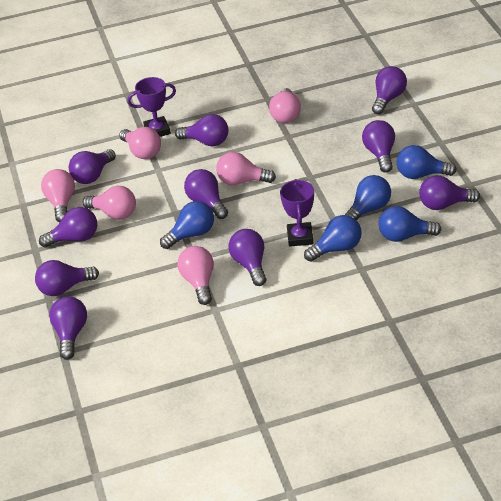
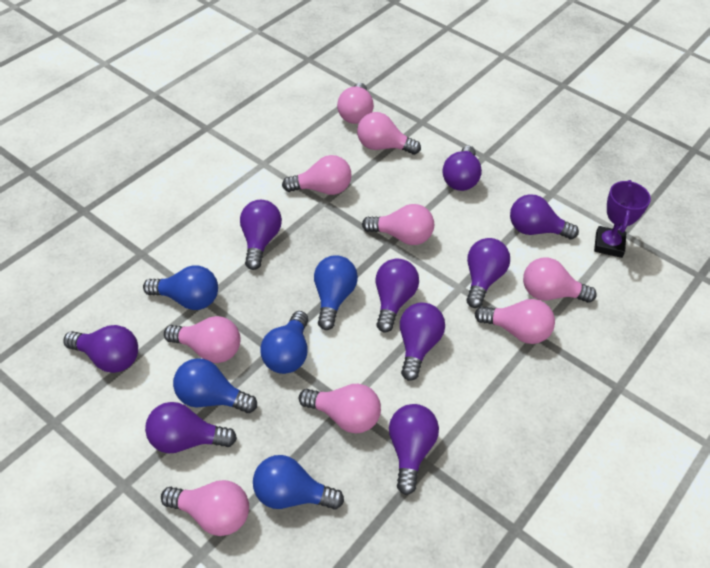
pink light bulb: [41,169,75,222] [83,186,136,220] [119,127,161,159] [177,246,214,305] [216,152,276,185] [269,88,301,123] = 6 -> [161,480,249,536] [164,316,241,363] [282,155,352,195] [299,384,381,434] [337,83,374,124] [357,112,421,155] [362,204,434,245] [474,299,555,344] [523,257,597,303] = 9
purple light bulb: [35,260,99,296] [39,207,97,247] [49,296,87,360] [69,149,116,184] [175,114,228,146] [184,169,228,219] [229,229,266,286] [362,120,395,173] [372,66,407,114] [419,175,480,210] = 10 -> [63,325,138,373] [145,402,237,453] [240,200,282,270] [375,259,419,332] [389,404,439,495] [400,302,445,381] [442,146,482,191] [466,238,510,308] [510,194,579,239] = 9
purple trophy: [127,77,176,137] [280,179,314,247] = 2 -> [594,180,651,258] = 1

